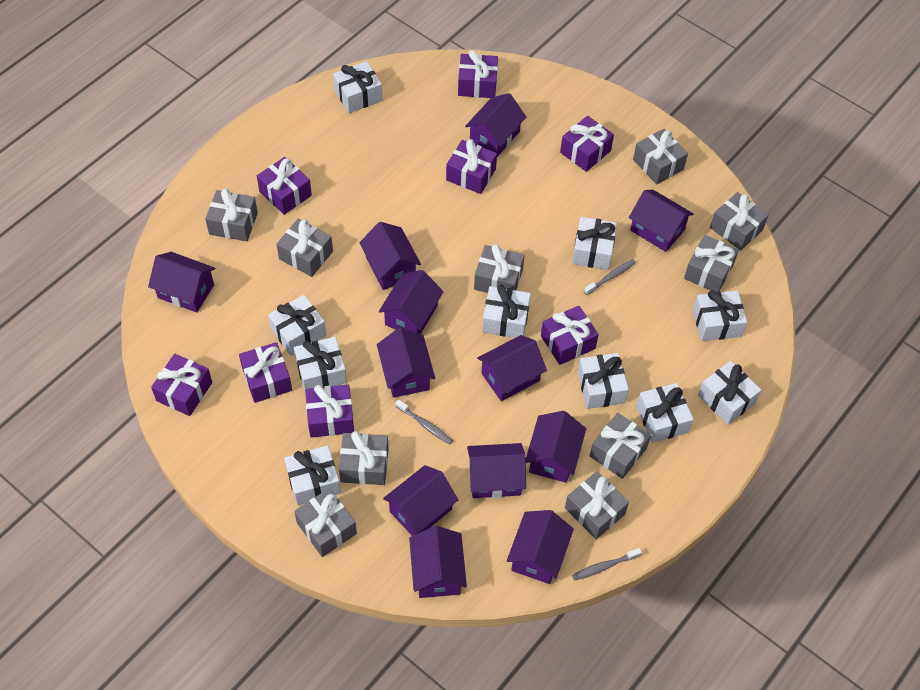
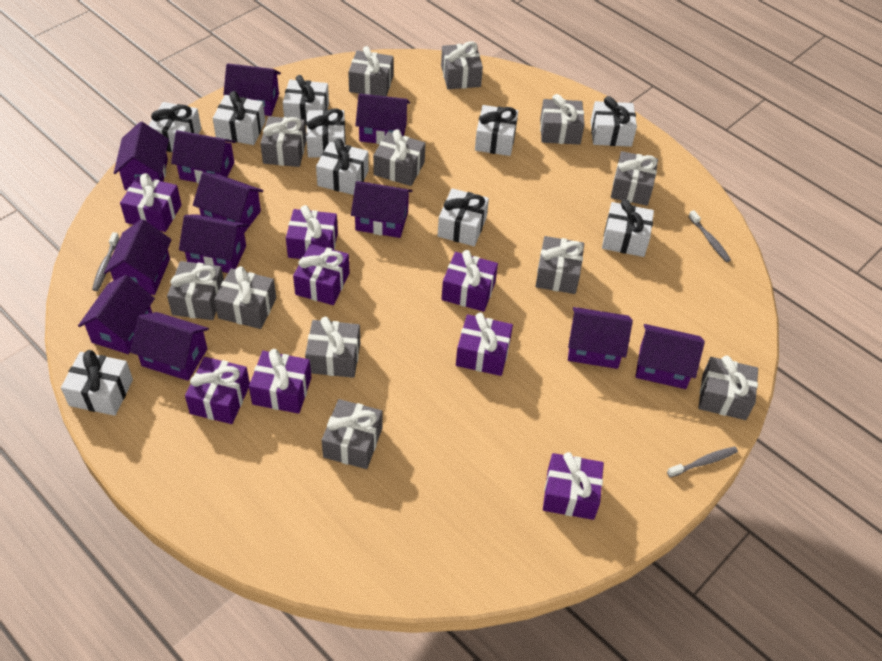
grey gift: [205,188,258,241] [277,218,333,277] [294,488,357,557] [339,431,389,485] [474,244,524,293] [565,471,629,539] [590,413,651,479] [633,129,688,185] [684,235,739,292] [710,192,769,251] = 10 -> [167,261,224,320] [214,266,276,329] [260,116,306,167] [305,317,360,378] [322,399,382,469] [348,46,394,97] [373,129,425,186] [441,41,483,89] [535,236,584,294] [540,94,585,145] [611,151,658,206] [698,355,758,420] = 12

